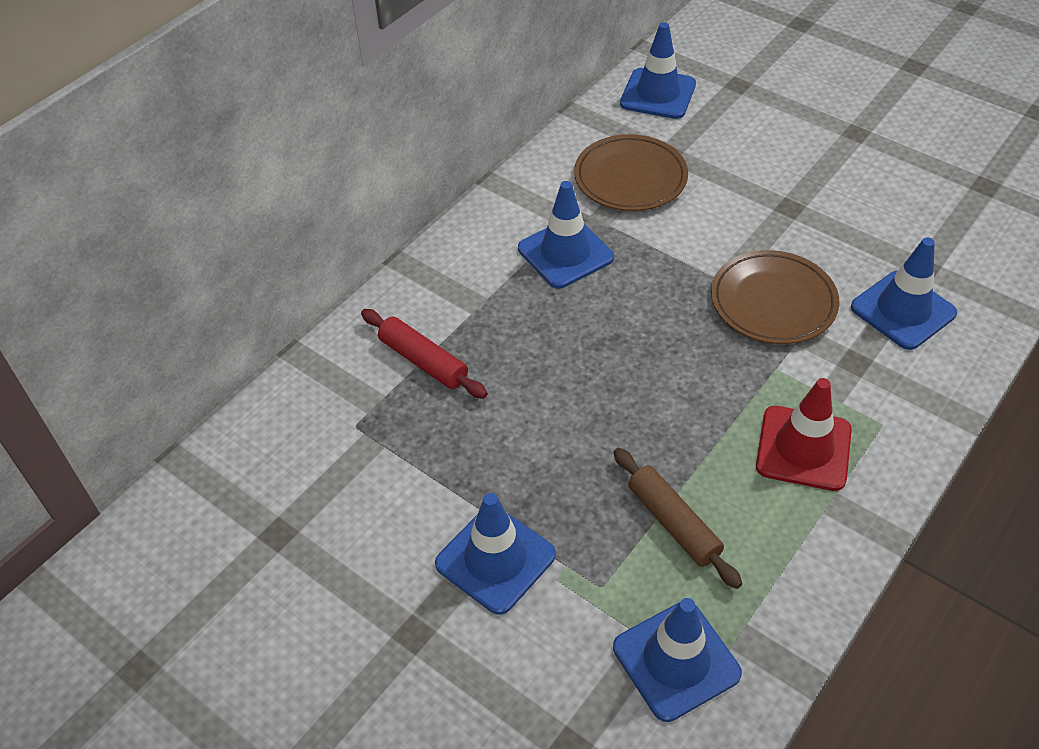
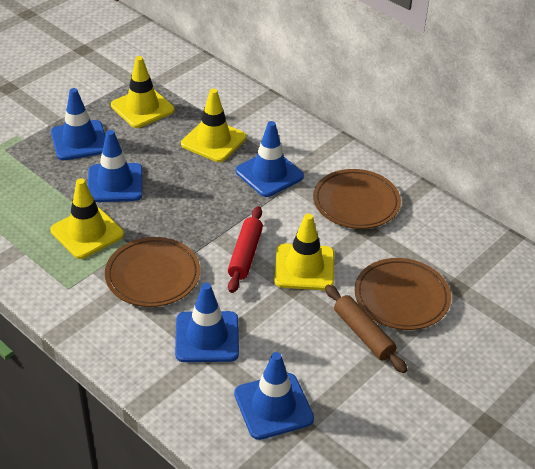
brown plate: [574,134,688,211] [711,250,839,344] = 2 -> [105,237,200,307] [313,169,401,229] [355,258,451,330] = 3
red traffic cone: [756,378,852,491] = 1 -> none = 0
yellow traffic cone: none = 0 -> [50,178,124,259] [111,56,174,128] [181,89,247,162] [274,213,334,290] = 4

